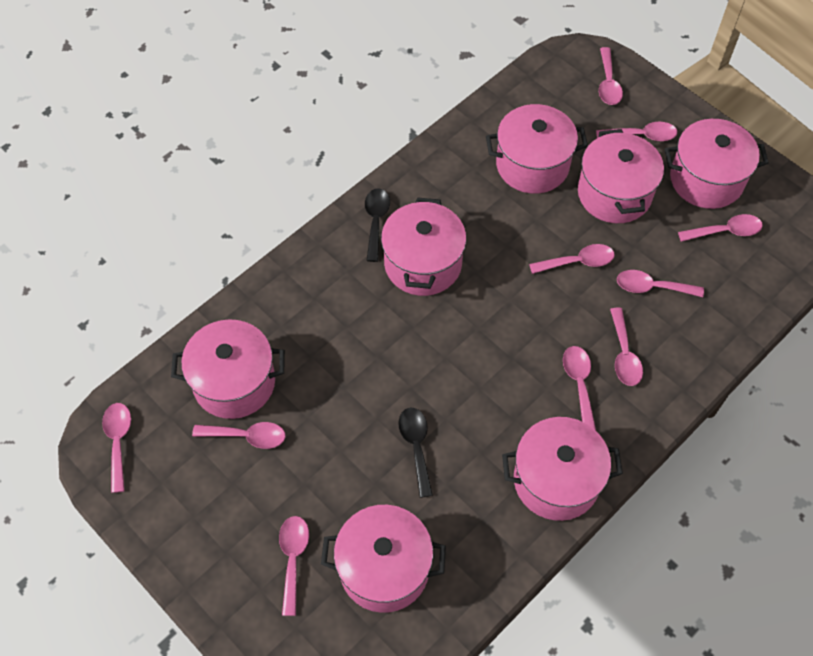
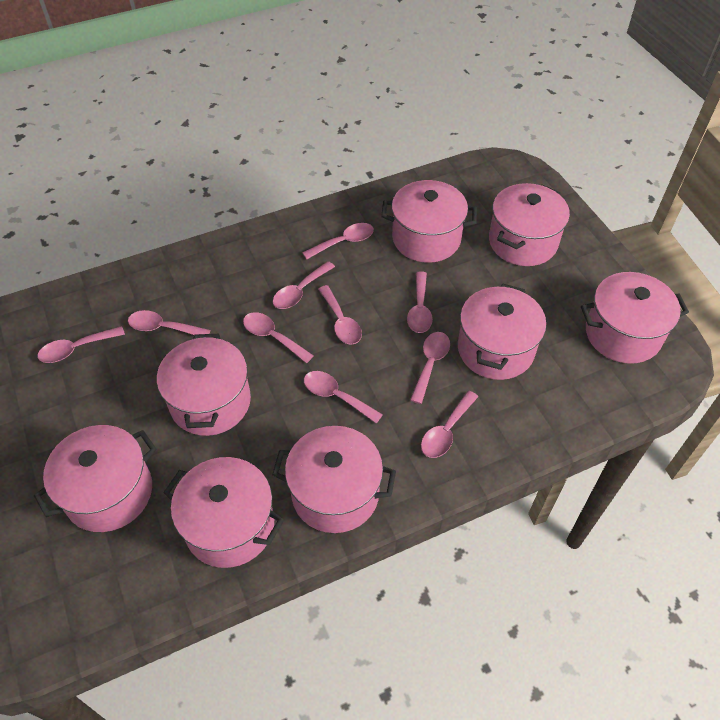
black spoon: [365,188,390,262] [398,408,433,498] = 2 -> none = 0
pink pot: [171,319,285,419] [321,505,446,613] [381,197,466,296] [486,104,588,194] [502,417,623,521] [578,129,664,223] [665,119,769,209] = 7 -> [34,425,157,532] [157,334,251,436] [163,457,284,568] [272,426,396,533] [381,180,477,263] [458,283,546,380] [489,183,570,266] [581,272,689,364] = 8

